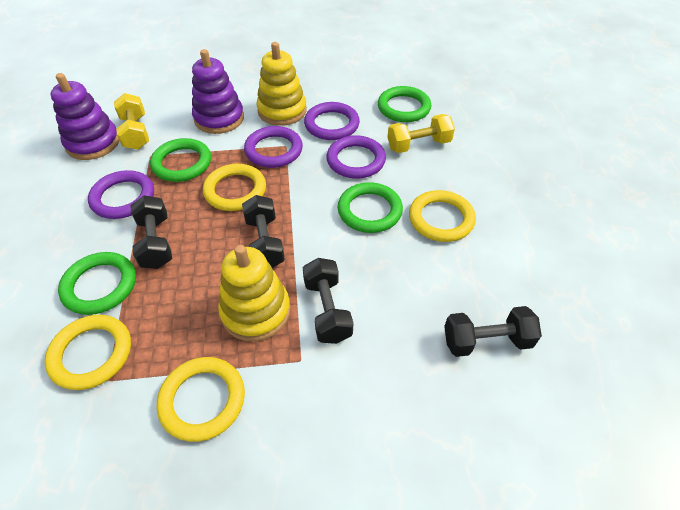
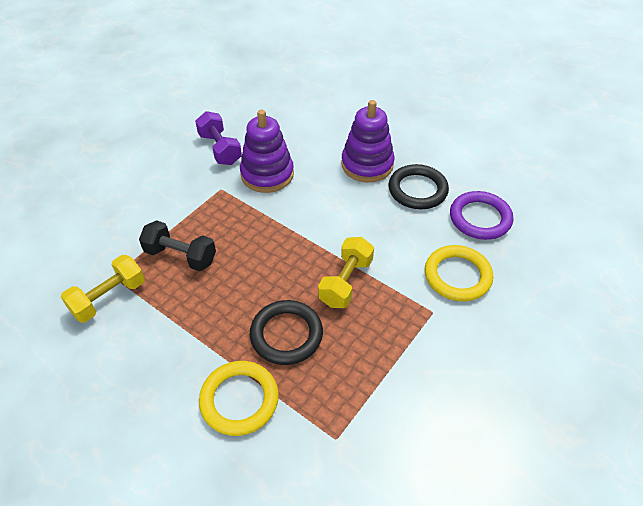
black dumbbell: [130,195,172,269] [242,195,285,268] [303,258,353,344] [444,306,542,357] = 4 -> [139,220,216,271] = 1
black ring: none = 0 -> [250,300,323,365] [389,164,449,209] = 2
green ring: [58,252,136,315] [150,138,211,182] [338,182,403,233] [378,86,431,122] = 4 -> none = 0
purple dumbbell: none = 0 -> [195,111,242,165] = 1
purple ring: [88,170,154,219] [244,126,303,168] [304,102,360,140] [327,135,386,179] = 4 -> [450,191,513,240] = 1
yellow ring: [45,315,131,390] [157,357,245,442] [203,164,266,211] [409,190,476,242] = 4 -> [199,361,279,436] [425,245,493,302] = 2
yellow stacking toy: [218,245,290,342] [256,42,307,126] = 2 -> none = 0

